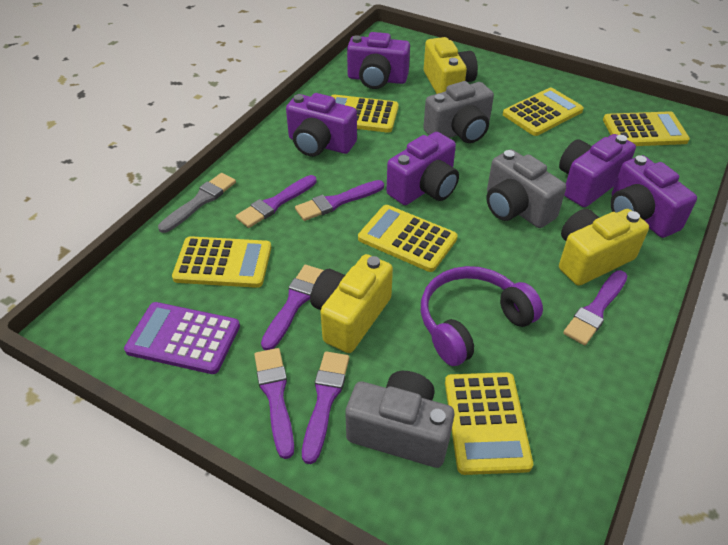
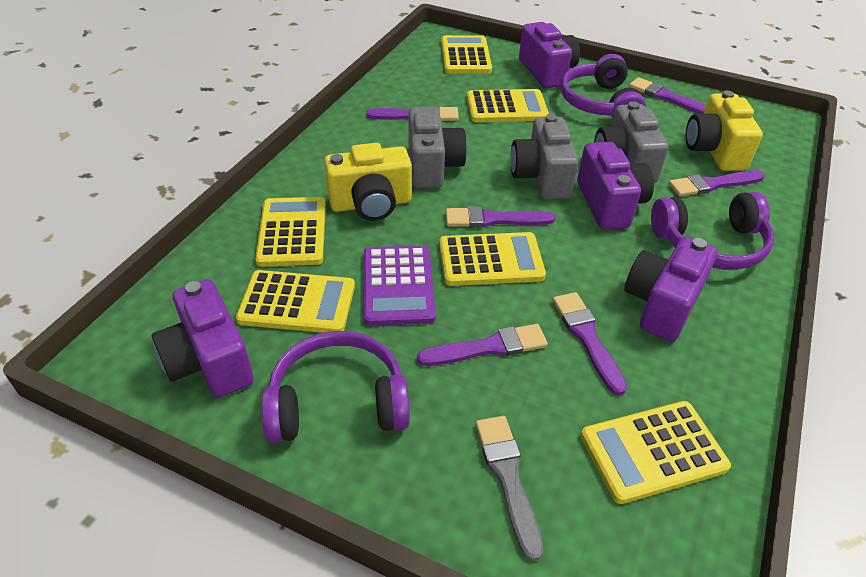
purple camera: [286,93,357,157] [347,32,410,89] [386,132,459,205] [559,134,636,207] [611,155,697,238] = 5 -> [152,279,254,398] [519,22,580,88] [577,142,654,230] [624,236,718,342] = 4
purple headphones: [421,266,543,366] = 1 -> [261,331,410,443] [560,54,646,118] [651,192,774,270] = 3
yellow camera: [310,254,393,353] [424,37,478,94] [559,209,649,286] = 3 -> [324,143,412,221] [686,90,763,171] = 2

